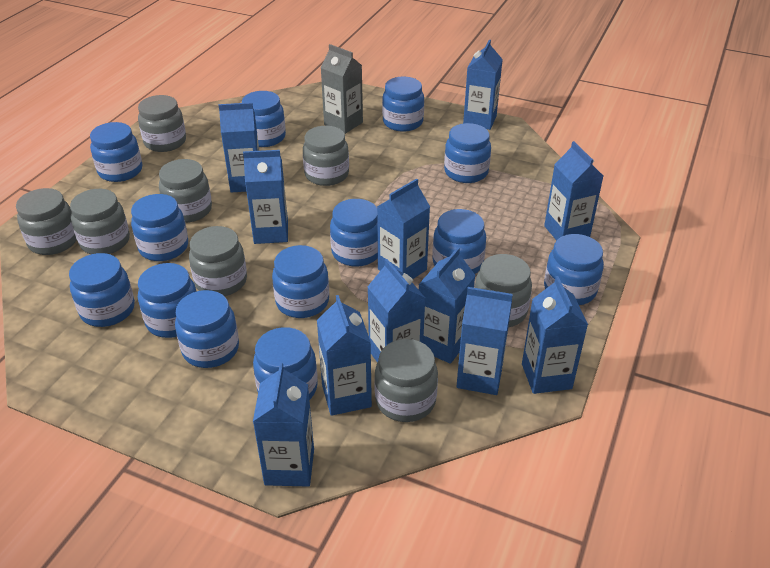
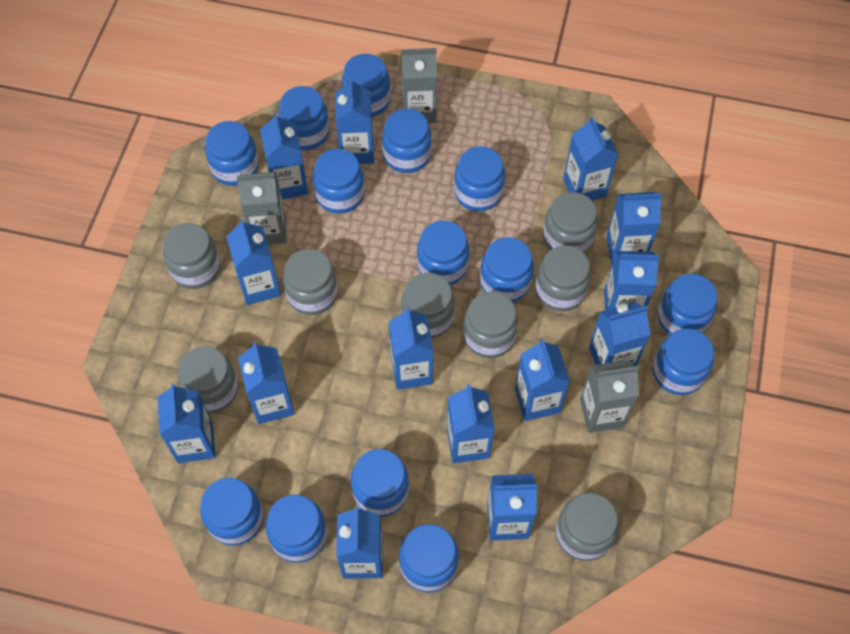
blue carton: [219,102,259,193] [243,150,288,244] [253,363,314,487] [317,295,372,416] [368,259,425,363] [377,178,430,279] [418,247,476,364] [456,287,513,395] [463,40,503,130] [522,276,588,394] [544,141,603,240] = 11 -> [158,384,215,463] [226,219,281,305] [238,342,294,424] [260,112,308,200] [335,77,374,164] [336,506,383,579] [389,307,433,390] [447,384,495,463] [487,474,537,540] [515,339,570,421] [563,116,618,201] [589,302,650,366] [604,251,660,310] [607,192,662,264] = 14
blue jar: [69,253,135,327] [90,122,142,182] [131,194,188,261] [138,263,197,338] [175,290,239,368] [242,91,286,147] [253,327,318,400] [272,245,329,318] [330,199,378,267] [382,77,424,132] [432,209,486,274] [444,123,491,183] [544,234,604,305] = 13 -> [201,478,264,546] [205,121,259,186] [266,495,327,563] [278,86,329,150] [313,149,365,214] [342,54,391,117] [351,449,409,517] [382,109,432,173] [399,524,459,592] [417,221,469,285] [454,146,505,211] [480,237,534,303] [653,329,714,395] [657,274,717,335] = 14
grey carton: [320,44,363,134] = 1 -> [237,172,287,245] [401,48,437,123] [580,360,639,433] = 3

